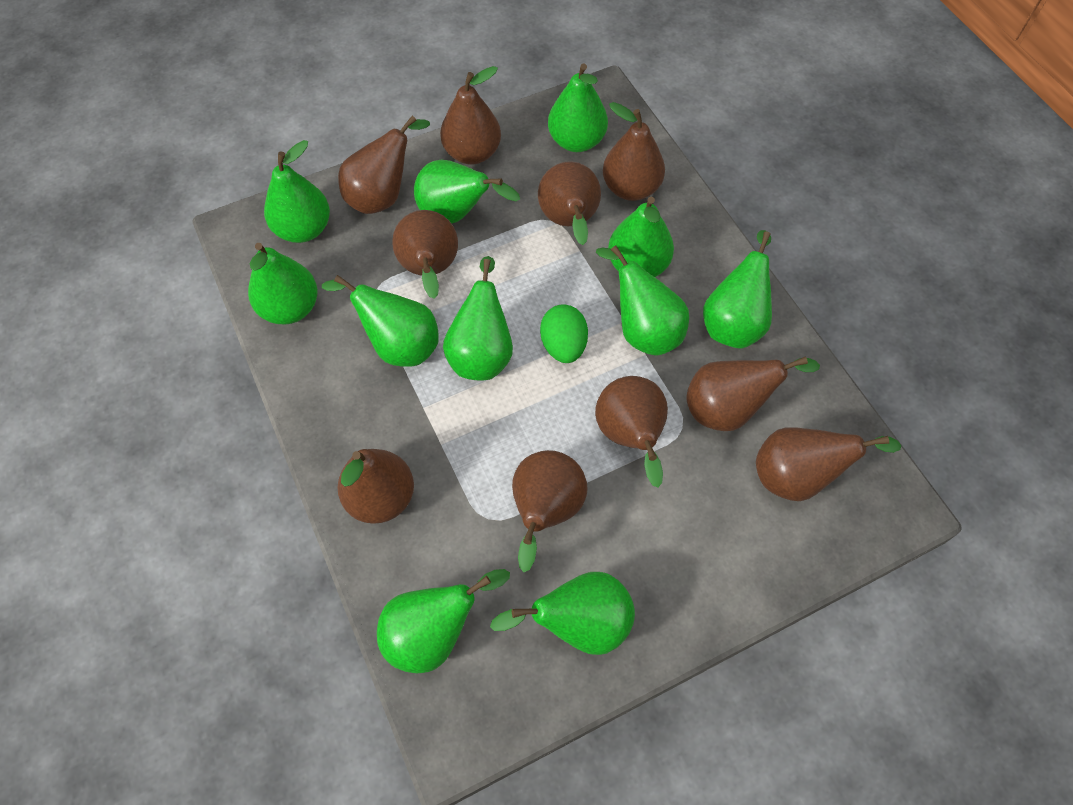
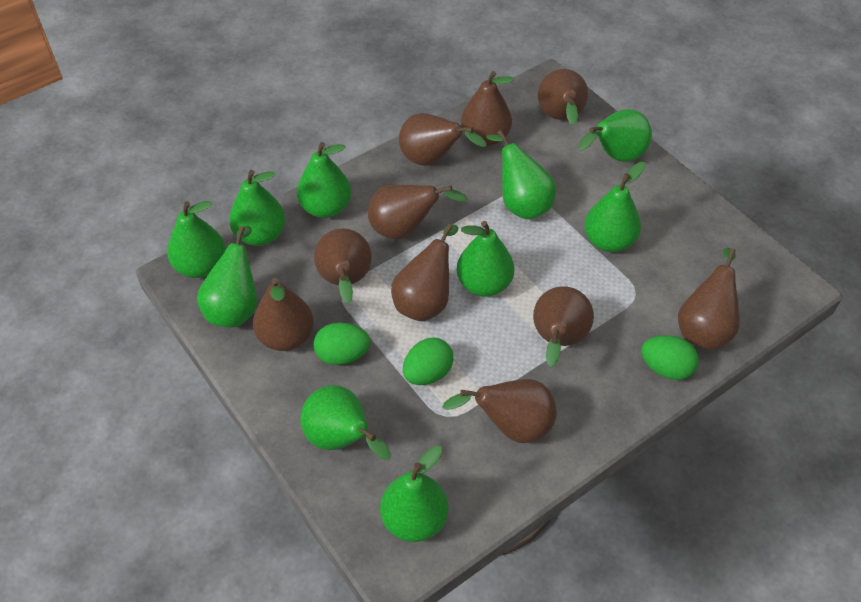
green egg: [540,304,588,363] = 1 -> [314,323,370,365] [403,338,453,385] [641,335,699,380] = 3
green pear: [248,242,318,325] [264,140,330,243] [322,275,439,367] [377,569,510,673] [414,160,520,224] [443,256,513,381] [490,572,635,655] [548,64,608,152] [596,245,689,355] [608,197,674,277] [703,230,772,349] = 11 -> [167,201,226,278] [197,226,257,328] [229,170,285,246] [297,142,351,218] [300,385,391,460] [380,446,448,542] [457,221,514,297] [486,130,556,219] [578,109,652,162] [584,162,646,252] = 10

